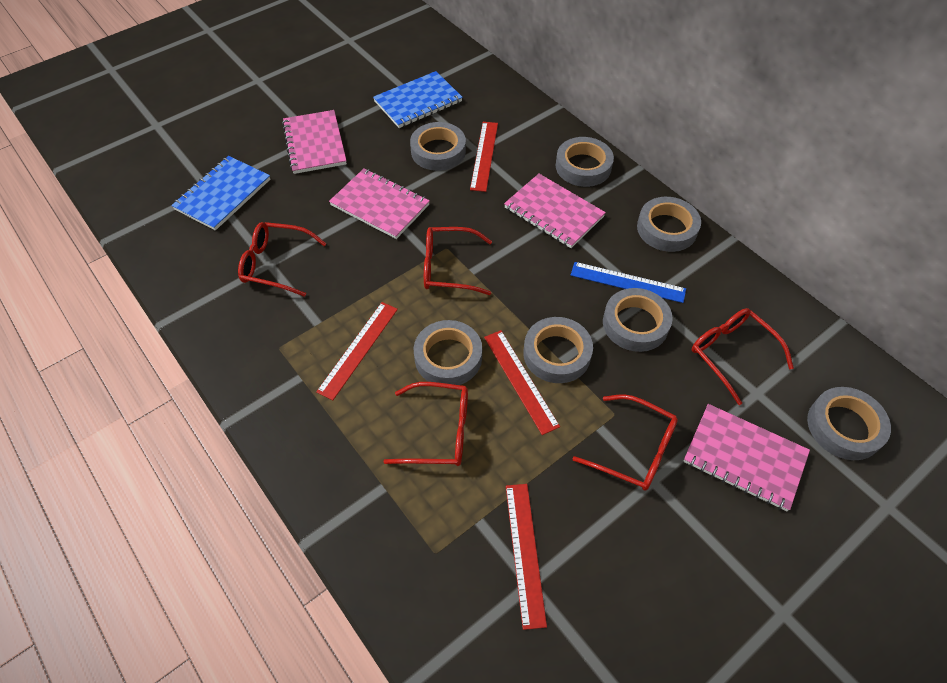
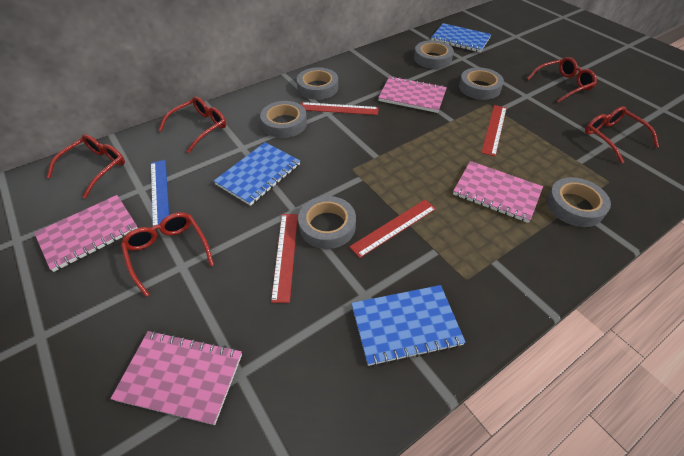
blue notebook: [171,156,270,231] [373,71,463,128] = 2 -> [214,142,300,206] [351,285,466,366] [431,23,491,52] = 3
grey tape: [410,122,466,171] [414,320,482,385] [523,317,593,383] [556,137,614,187] [603,288,673,352] [637,197,701,252] [807,387,891,460] = 7 -> [260,101,307,138] [297,67,338,100] [298,196,356,249] [414,40,454,69] [459,67,504,100] [546,177,611,227] = 6

